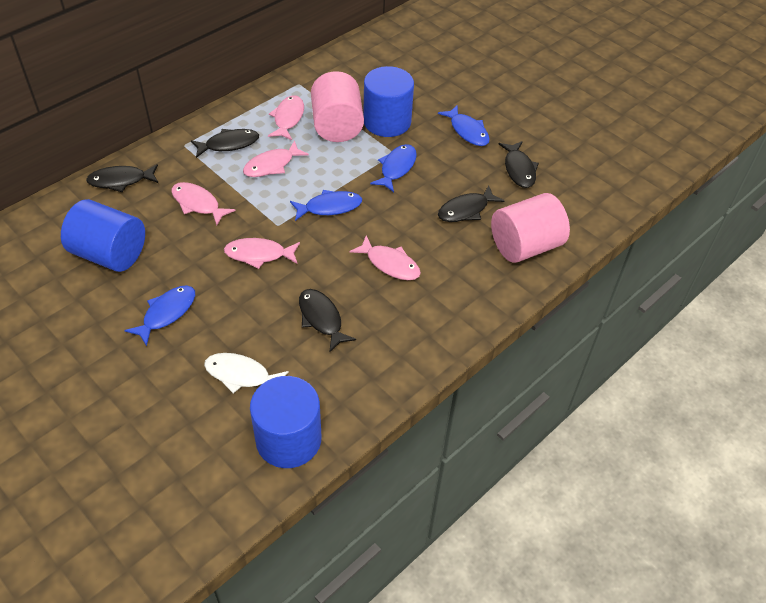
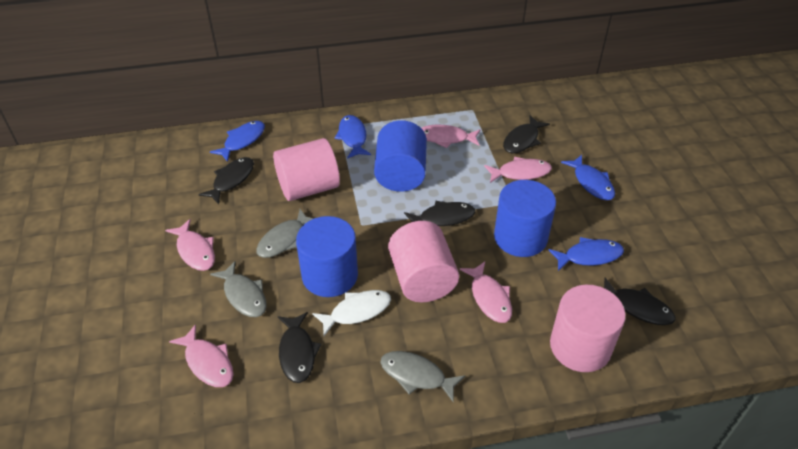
grey fish: none = 0 -> [210,261,267,317] [256,209,314,258] [380,351,465,402] = 3
pink cylinder: [311,71,364,142] [491,193,570,263] = 2 -> [273,138,340,201] [388,221,459,302] [550,285,626,372] = 3

